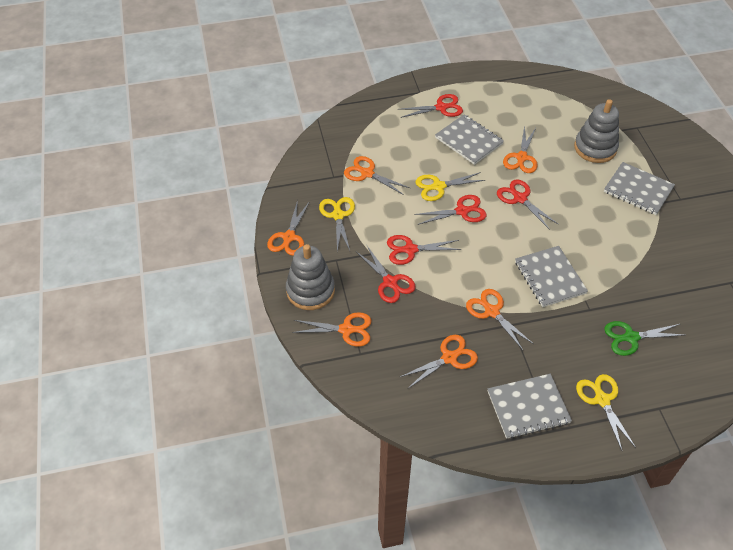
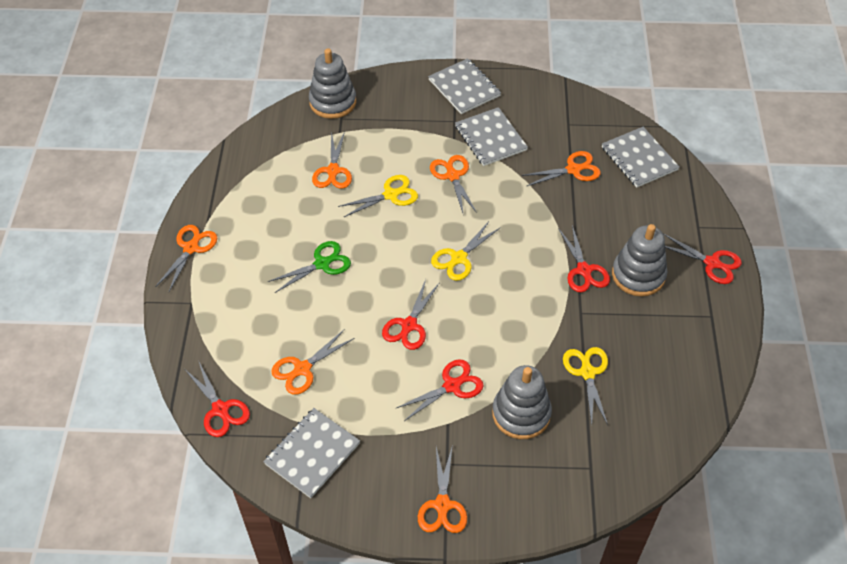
grey stacking toy: [286,244,335,310] [574,99,619,163] = 2 -> [309,48,356,119] [492,365,552,439] [612,224,667,297] = 3

